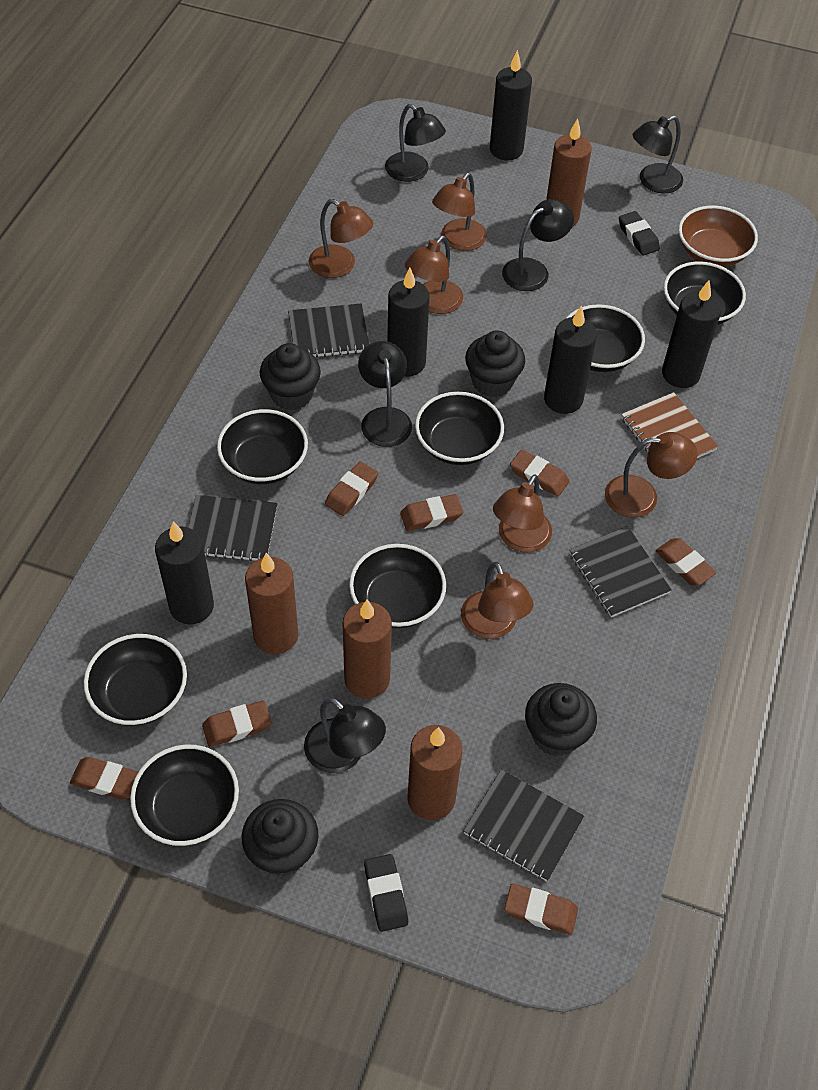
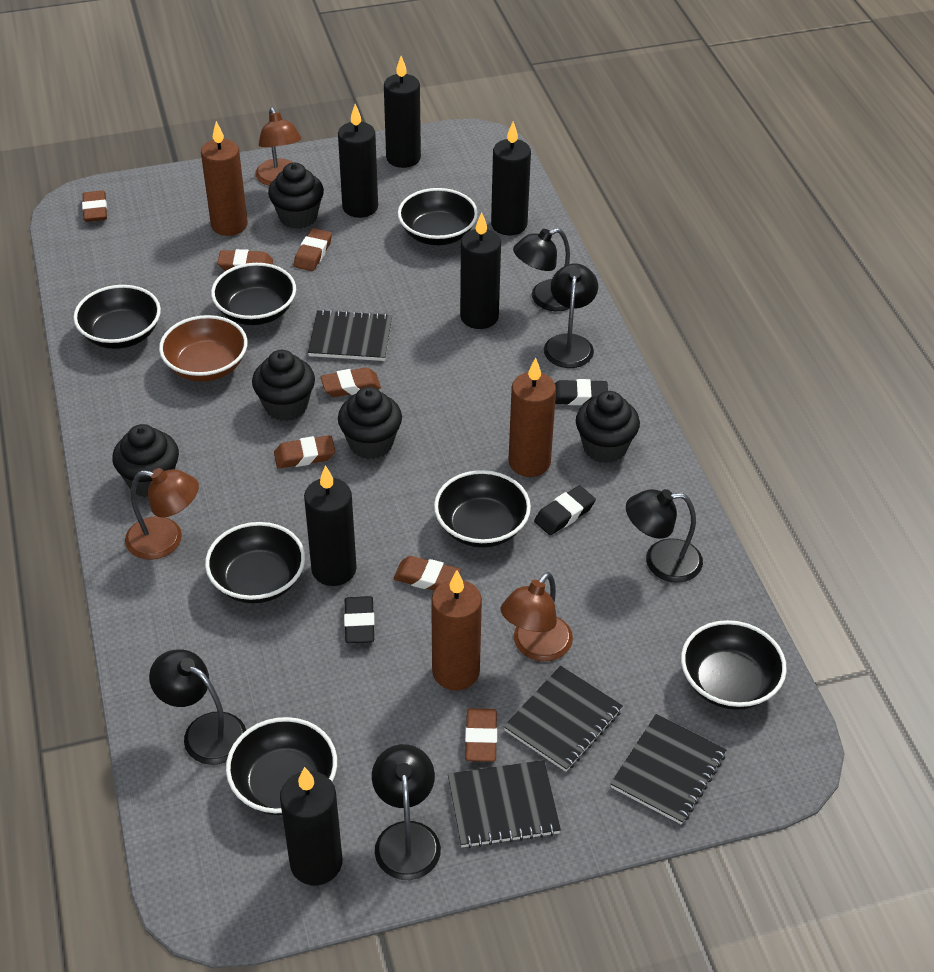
black candle: [155,521,214,624] [387,268,430,377] [490,50,532,160] [544,305,597,414] [662,280,721,388] = 5 -> [280,767,342,885] [304,465,357,586] [338,104,378,218] [384,56,421,168] [460,212,501,329] [491,122,531,235] = 6
black cupcake: [242,799,318,876] [260,343,321,411] [465,331,525,397] [525,683,597,756] = 4 -> [112,424,179,498] [252,350,315,421] [268,163,324,229] [338,387,402,459] [576,391,640,463] = 5
black eraser: [364,854,408,932] [619,211,660,256] = 2 -> [344,596,375,643] [534,485,596,535] [555,379,608,405] = 3
brown candle: [245,553,298,654] [343,599,392,699] [407,725,463,820] [546,118,592,227] = 4 -> [201,121,248,236] [431,570,482,691] [509,357,556,477] = 3
brown lamp: [309,199,373,278] [405,235,463,314] [432,173,487,251] [461,562,534,639] [493,474,552,553] [605,432,698,518] = 6 -> [125,468,199,560] [255,107,302,186] [500,572,573,661] = 3
brown notebook: [621,392,718,458] = 1 -> none = 0

